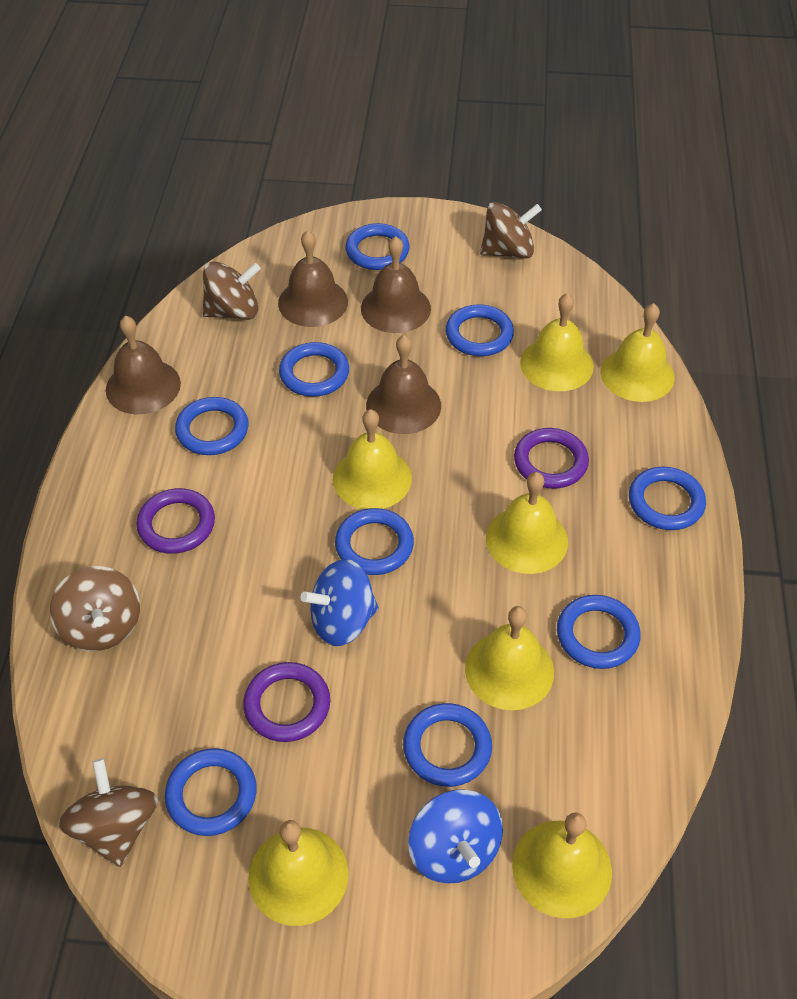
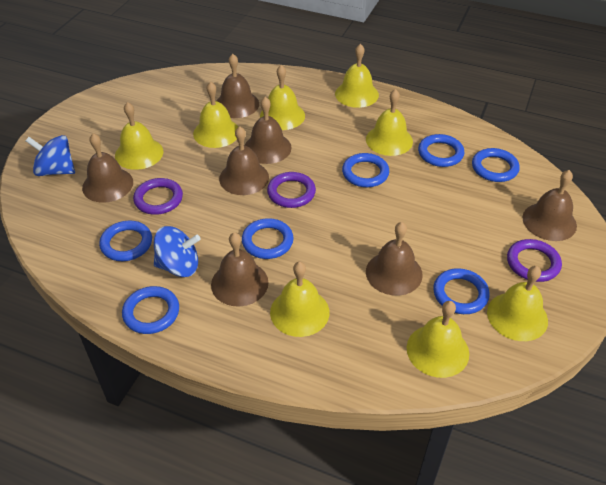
blue ring: [165,748,256,836] [175,397,249,455] [279,342,349,397] [335,508,414,575] [345,223,410,270] [403,703,492,787] [446,304,514,356] [557,595,641,669] [629,466,706,530] = 9 -> [99,221,152,261] [122,286,179,334] [242,218,294,259] [342,153,389,187] [418,134,464,167] [433,268,490,314] [472,148,520,182] = 7
brown bell: [106,315,181,414] [278,230,348,327] [361,236,431,333] [366,335,441,434] = 4 -> [82,133,133,203] [211,232,269,307] [216,54,259,118] [219,126,269,195] [245,97,292,164] [366,222,423,296] [522,170,577,241] = 7
brown spinning top: [50,566,140,651] [58,758,158,867] [203,261,261,320] [480,202,542,259] = 4 -> none = 0
yellow bell: [248,820,348,926] [333,409,412,509] [465,606,554,710] [486,472,568,574] [512,812,612,918] [520,293,594,391] [601,303,675,402] = 7 -> [115,102,163,170] [193,81,238,148] [260,65,305,130] [270,262,329,337] [335,44,379,108] [366,89,413,156] [407,301,469,378] [487,266,548,341] = 8

